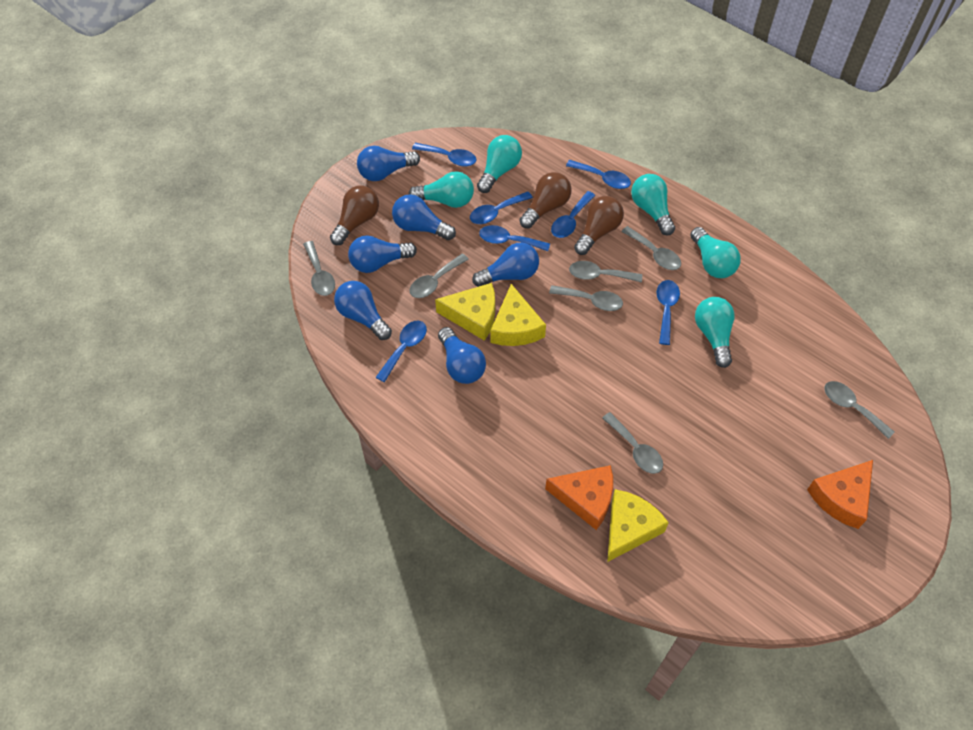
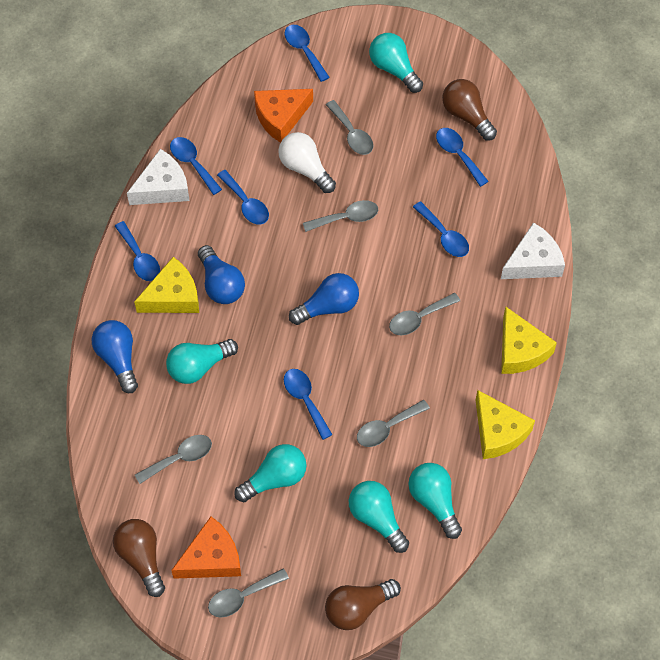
blue light bulb: [334,281,392,340] [348,235,417,273] [357,146,420,181] [392,194,456,240] [438,327,486,384] [472,242,539,287] = 6 -> [92,320,138,393] [198,245,245,304] [289,273,359,325] = 3
grey spoon: [303,241,335,296] [409,253,469,298] [549,285,623,311] [569,261,642,283] [602,412,663,474] [621,226,681,270] [824,381,894,439] = 7 -> [135,435,212,484] [208,568,289,617] [303,200,378,232] [326,100,373,155] [357,400,430,447] [389,293,460,335] = 6
white cheese: none = 0 -> [127,149,190,205] [501,222,565,279] = 2
white light bulb: none = 0 -> [278,132,336,193] = 1

